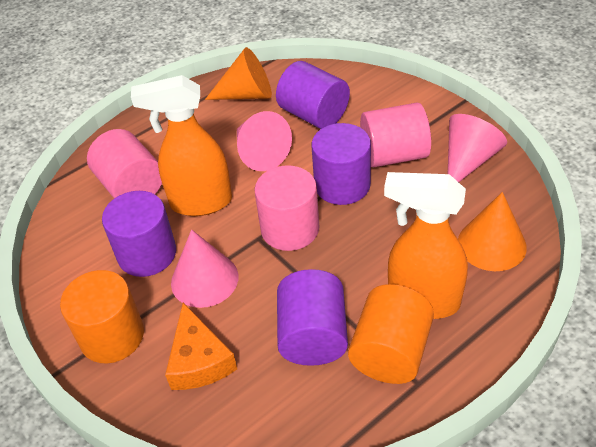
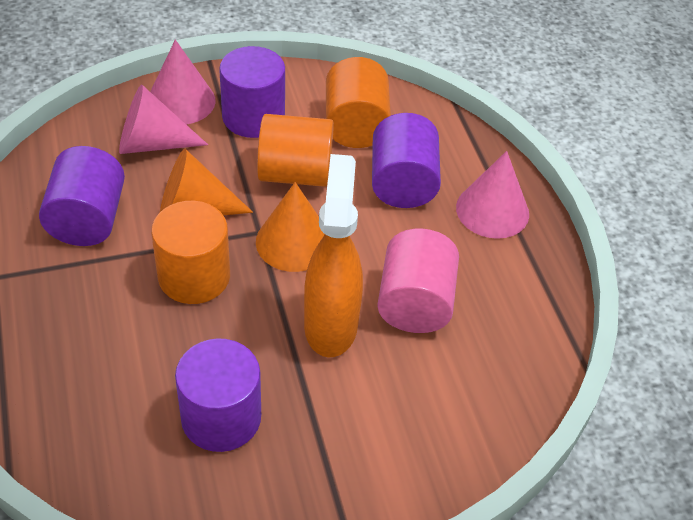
orange cheese: [165,303,237,390] = 1 -> none = 0
orange cylinder: [60,270,144,364] [348,284,434,384] = 2 -> [151,201,230,304] [257,114,334,187] [326,57,391,148] = 3
orange spray bottle: [131,75,232,216] [384,172,468,319] = 2 -> [304,154,363,357] = 1
pink cylinder: [87,129,162,198] [254,165,319,251] [360,103,431,167] = 3 -> [377,229,459,333] = 1

